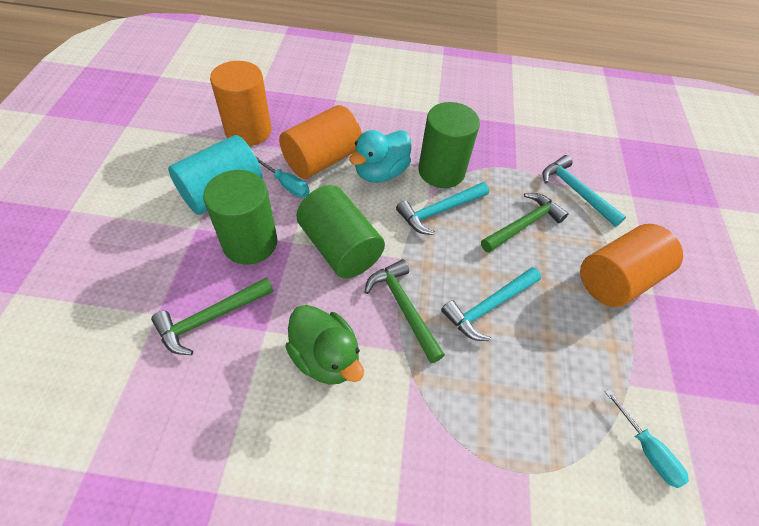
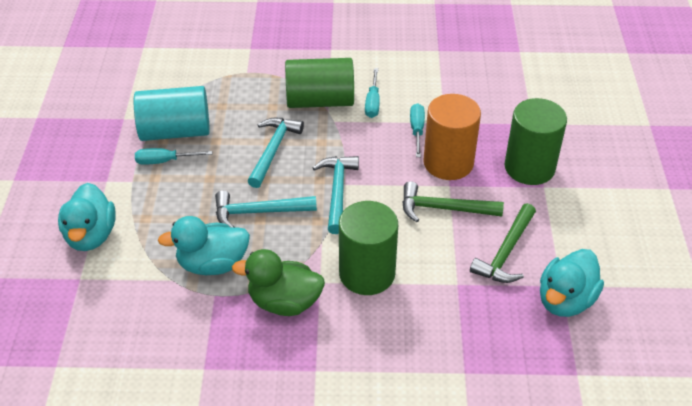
green hammer: [151,277,274,355] [365,259,445,363] [481,193,569,253] = 3 -> [402,181,504,222] [470,203,536,283] = 2
orange cylinder: [210,61,272,146] [279,105,362,179] [580,224,683,307] = 3 -> [423,94,481,180] = 1
turquoise duck: [349,130,411,183] = 1 -> [58,183,116,251] [158,216,250,275] [540,249,604,317] = 3
turquoise screwdriver: [256,157,310,198] [605,389,689,488] = 2 -> [135,148,212,165] [365,68,380,118] [410,103,425,157] = 3

